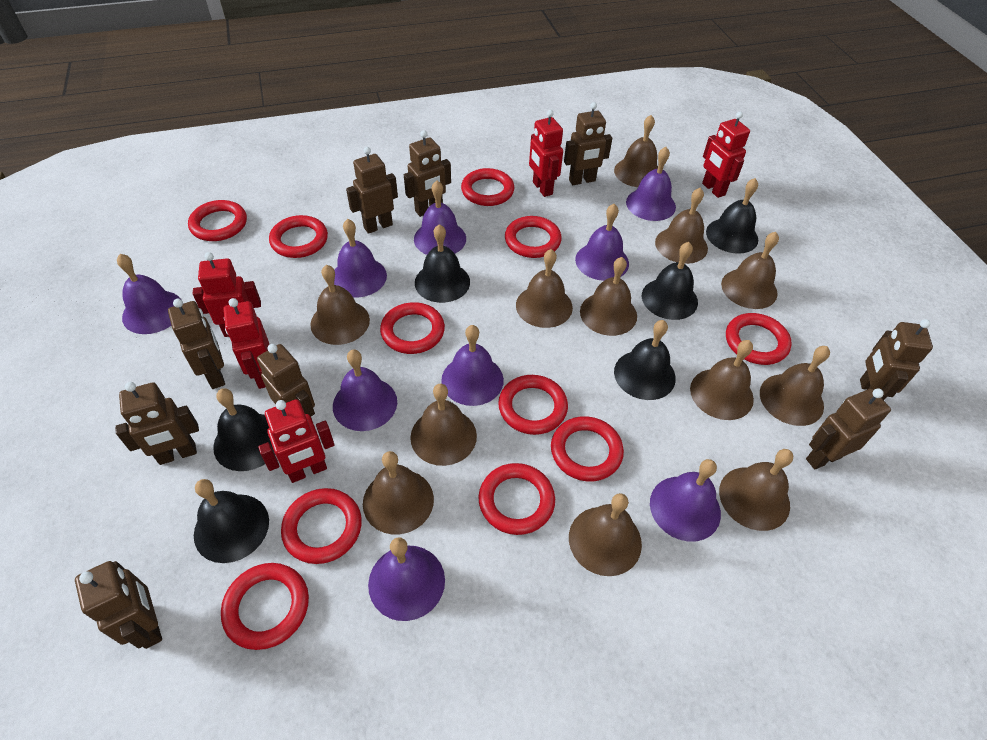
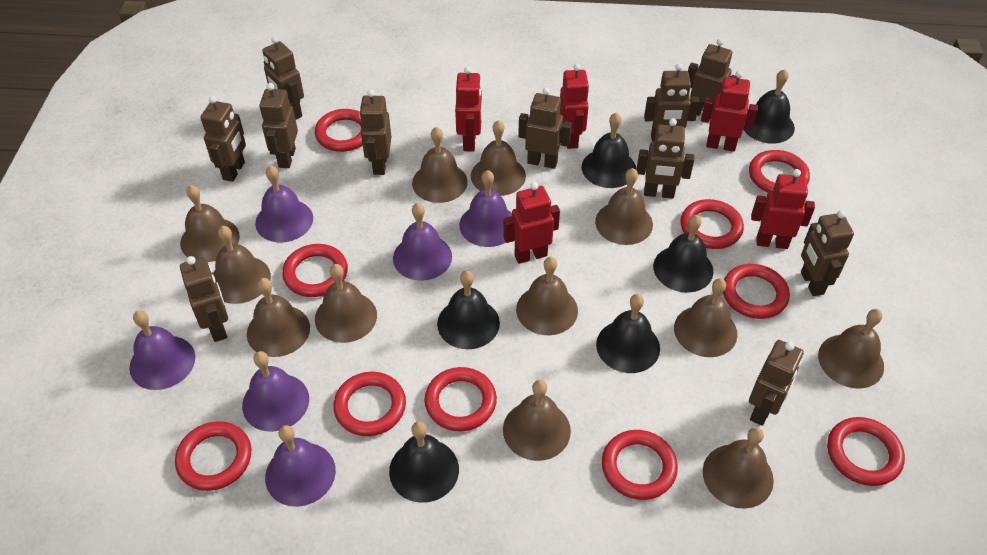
brown robot: [75,561,162,649] [115,382,199,465] [168,299,225,389] [257,344,315,419] [346,147,398,234] [404,130,451,217] [564,102,612,185] [806,388,891,469] [860,319,933,400] = 9 -> [180,256,228,342] [201,96,246,182] [259,83,298,168] [262,36,304,120] [359,90,391,175] [518,87,572,169] [636,118,694,199] [644,63,700,141] [688,38,737,118] [749,340,804,426] [801,210,854,296] = 11
purple bell: [117,254,181,334] [333,349,397,431] [334,219,387,297] [368,537,445,621] [414,181,466,255] [441,325,504,406] [575,204,629,281] [626,147,676,221] [650,459,721,542] = 9 -> [129,310,195,390] [242,351,309,432] [255,166,313,243] [265,425,336,507] [393,203,452,281] [459,170,512,247] = 6
red ring: [188,200,247,241] [221,563,309,650] [269,215,328,258] [281,488,362,564] [380,302,445,354] [461,168,515,206] [479,463,555,535] [498,375,568,435] [505,216,562,258] [551,416,624,482] [726,313,792,365] = 11 -> [175,421,251,491] [282,244,348,297] [315,109,363,152] [333,372,406,436] [424,367,497,432] [602,430,678,500] [680,199,744,249] [723,264,790,319] [749,150,810,192] [827,417,905,486] = 10

